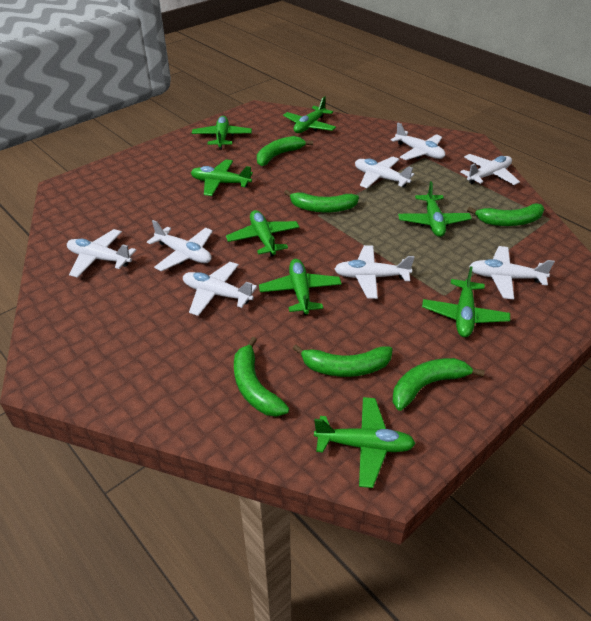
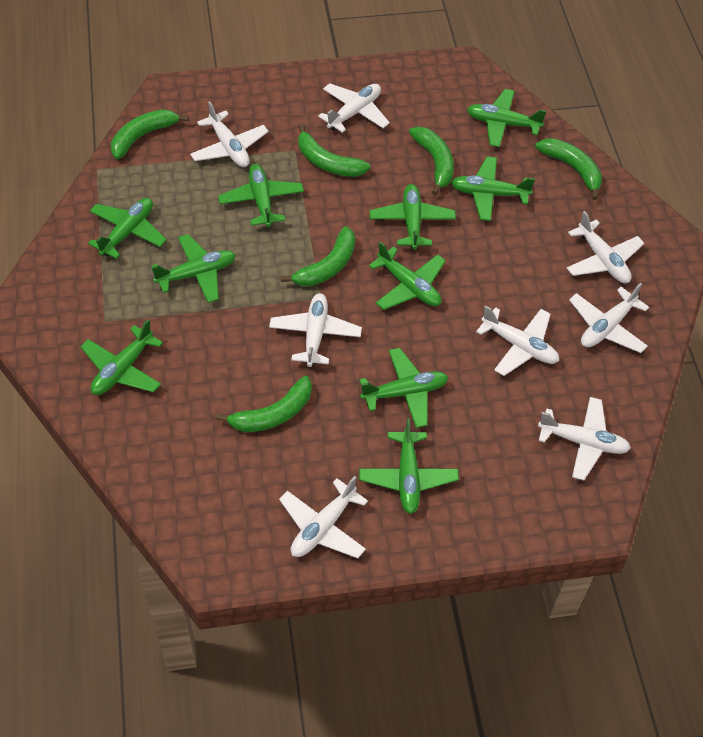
green plane: [191,159,253,196] [192,116,252,150] [226,210,300,257] [259,259,342,315] [283,96,336,133] [314,397,416,488] [398,181,472,237] [422,266,510,337] = 8 -> [81,319,163,395] [88,198,167,259] [151,234,235,303] [218,164,304,227] [359,348,448,428] [359,418,459,514] [369,241,446,310] [370,184,456,250] [451,156,535,221] [467,89,547,147] = 10

